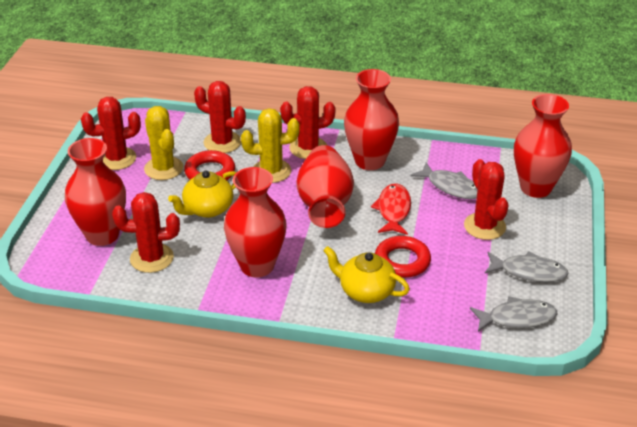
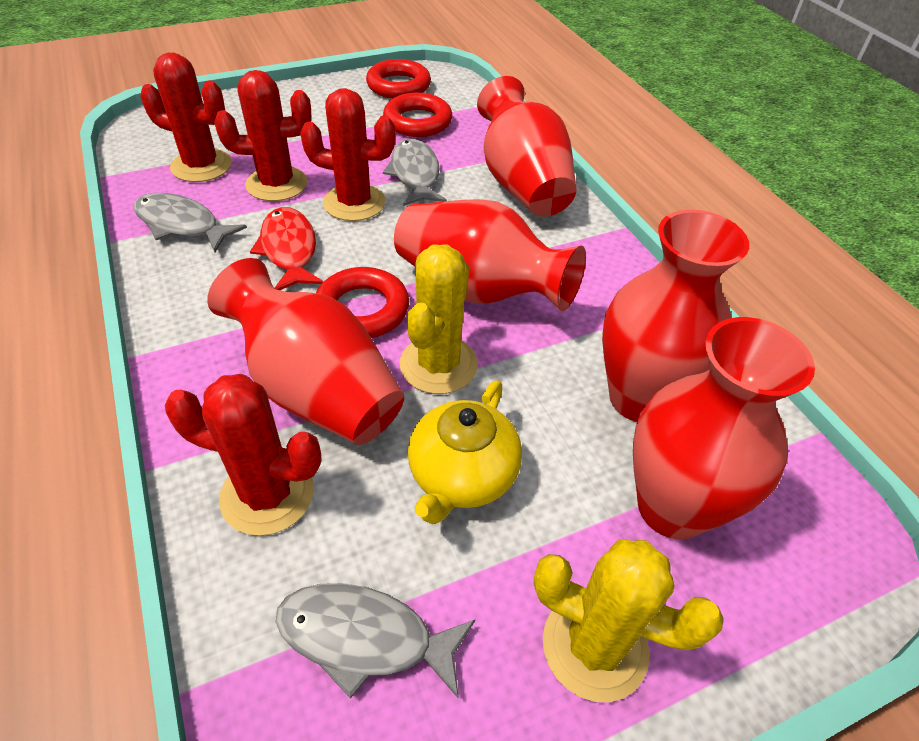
red cactus: [81,97,141,170] [112,192,180,273] [194,81,246,153] [280,86,336,159] [464,159,509,240] = 5 -> [140,53,232,182] [165,374,322,536] [214,70,312,201] [300,88,396,221] = 4
red ring: [184,150,235,180] [375,236,431,278] = 2 -> [316,267,409,338] [366,59,431,99] [383,93,452,137] = 3
yellow teapot: [168,171,237,218] [323,246,410,303] = 2 -> [408,380,522,524] = 1

